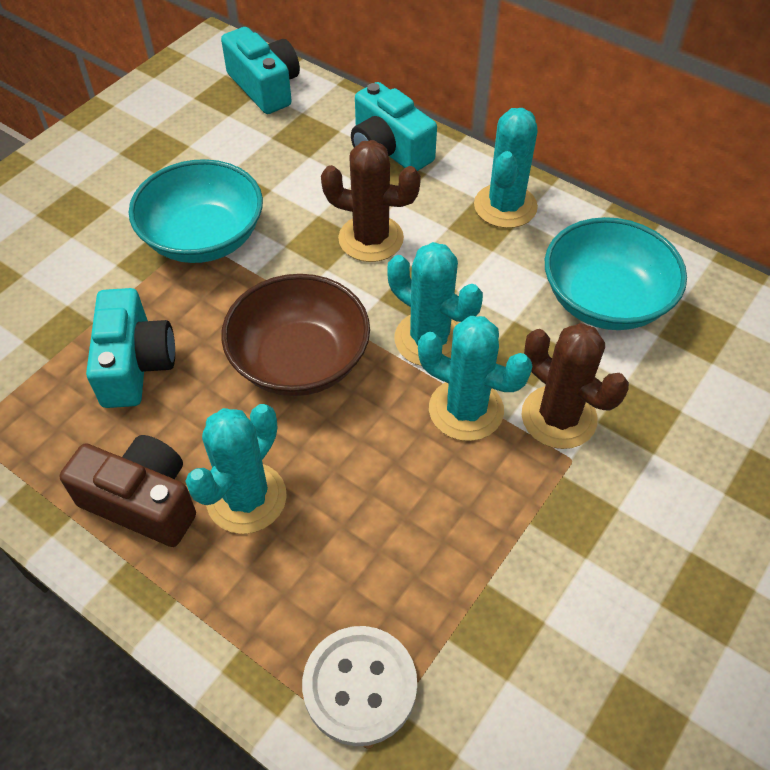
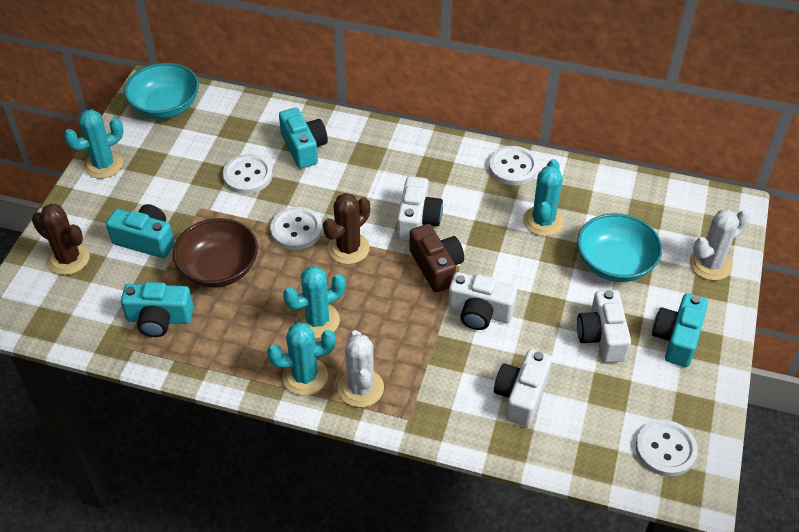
turquoise camera: [86,288,175,408] [221,27,300,114] [351,82,437,171] = 3 -> [106,204,175,258] [121,282,194,337] [279,107,328,169] [652,293,708,367] = 4
white button: [302,626,417,746] = 1 -> [223,154,273,194] [270,207,322,250] [489,146,538,185] [636,420,698,477] = 4
white cactus: none = 0 -> [338,330,384,407] [690,209,750,281] = 2
white camera: none = 0 -> [397,176,443,241] [448,272,517,330] [494,349,552,427] [577,290,631,363] = 4

